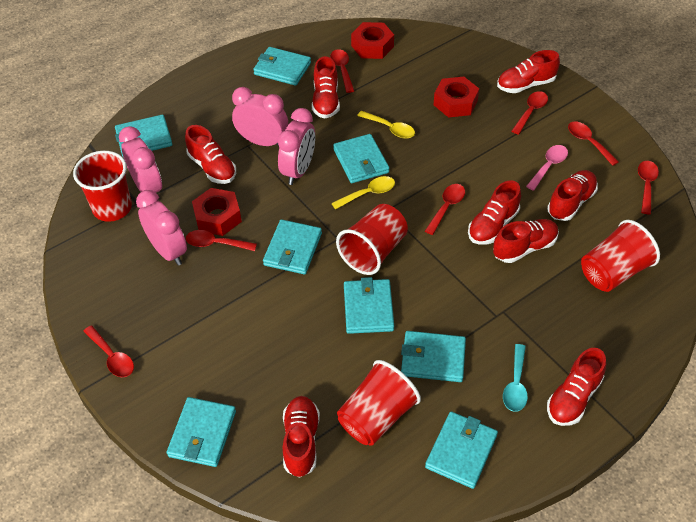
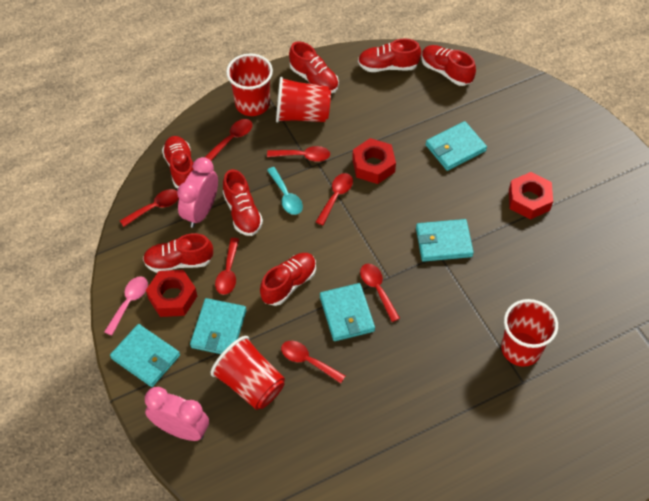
pink clock: [119,126,162,192] [136,190,187,266] [232,87,288,146] [278,108,315,185] = 4 -> [145,387,209,441] [177,157,218,228] = 2
red shoe: [185,125,236,184] [282,396,320,478] [312,56,340,118] [468,181,521,244] [493,219,559,263] [497,50,560,93] [547,170,598,221] [547,348,606,426] = 8 -> [143,233,213,273] [162,136,193,189] [223,169,263,236] [260,253,316,306] [289,41,339,93] [358,39,421,72] [422,45,476,86] = 7
turquoise wallet: [115,115,172,156] [167,397,236,467] [253,47,311,86] [263,219,322,274] [333,134,389,183] [344,277,394,334] [401,331,466,382] [425,412,498,489] = 8 -> [110,324,180,387] [190,298,246,354] [320,283,375,341] [416,219,474,262] [425,121,487,171] = 5
yellow spoon: [331,176,395,210] [357,111,415,139] = 2 -> none = 0

